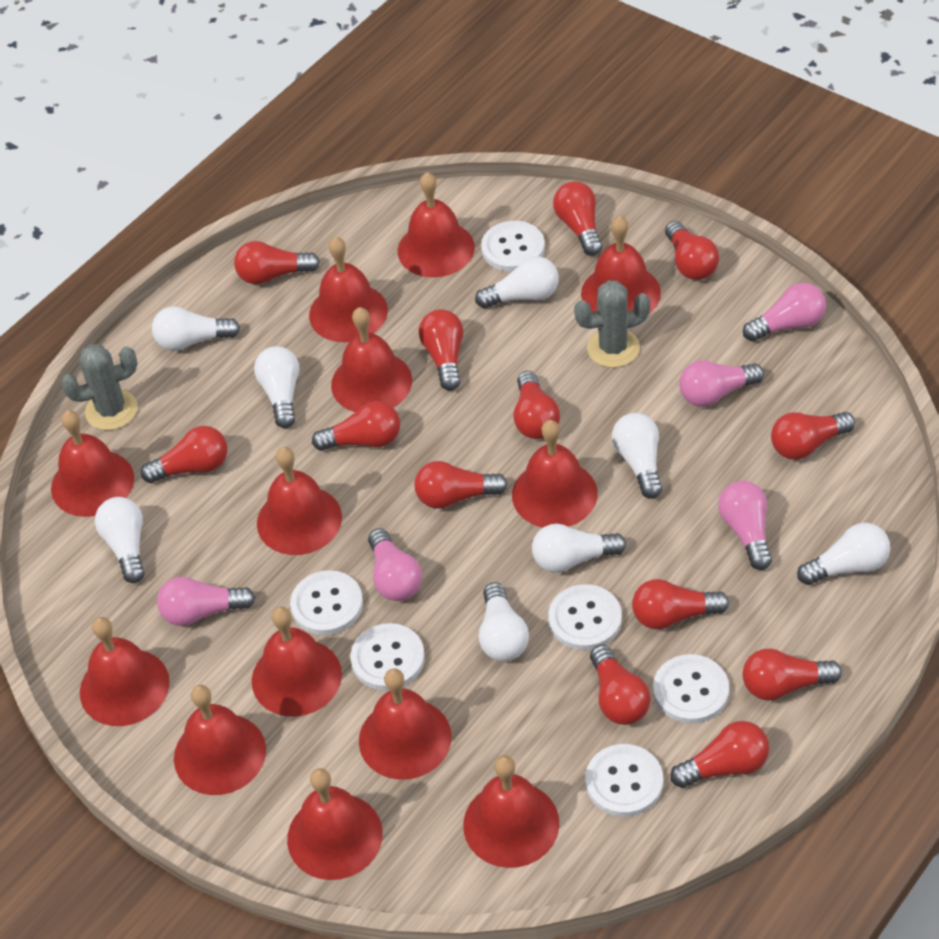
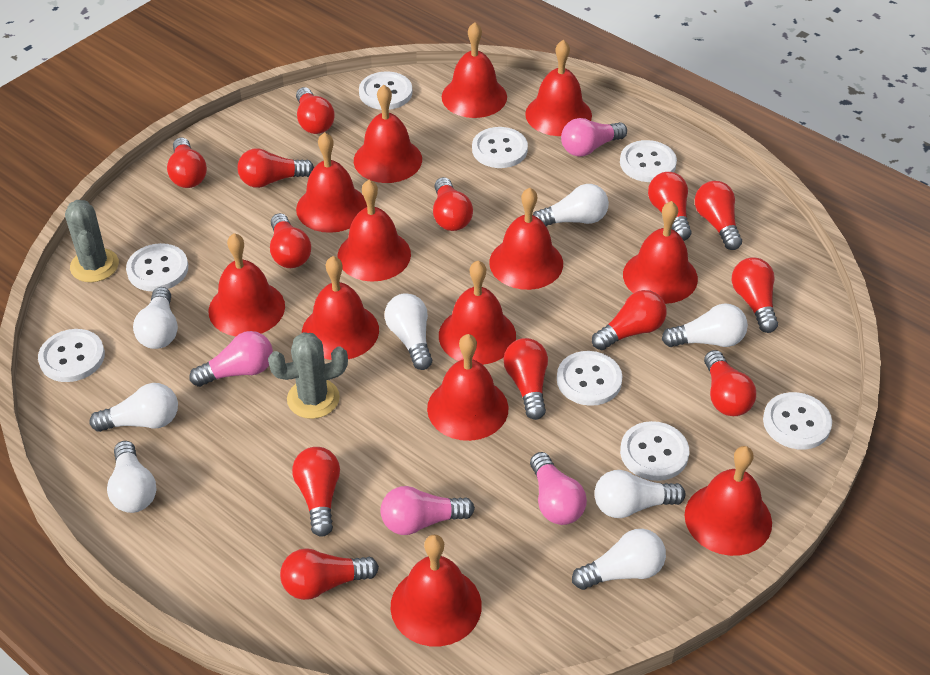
pink light bulb: [157,577,255,626] [368,528,422,601] [679,360,764,407] [718,481,772,570] [743,283,826,342] = 5 -> [190,331,273,387] [381,486,475,535] [530,452,587,525] [561,118,627,157] = 4
white button: [290,570,363,635] [350,623,425,690] [481,221,545,272] [548,584,622,650] [585,744,663,817] [653,654,729,723] = 6 -> [38,329,105,382] [126,243,188,291] [359,72,412,110] [472,127,528,168] [557,351,623,406] [620,140,677,182] [620,421,689,481] [763,392,832,450] = 8

